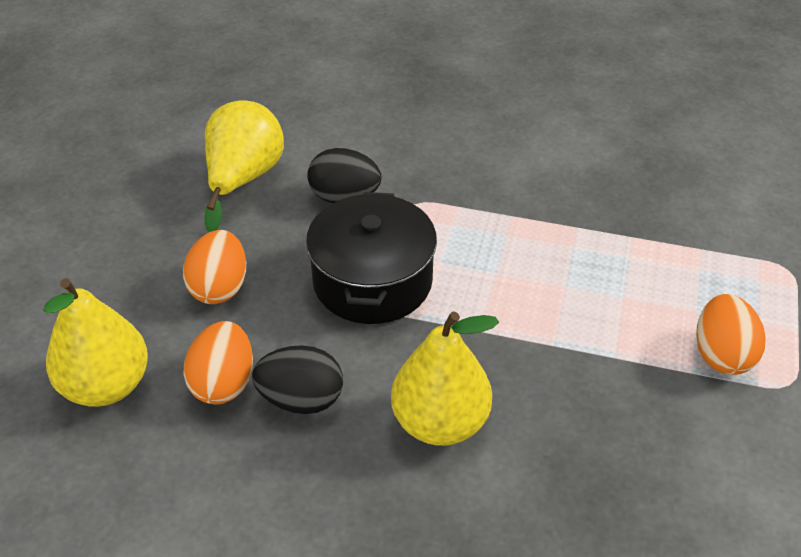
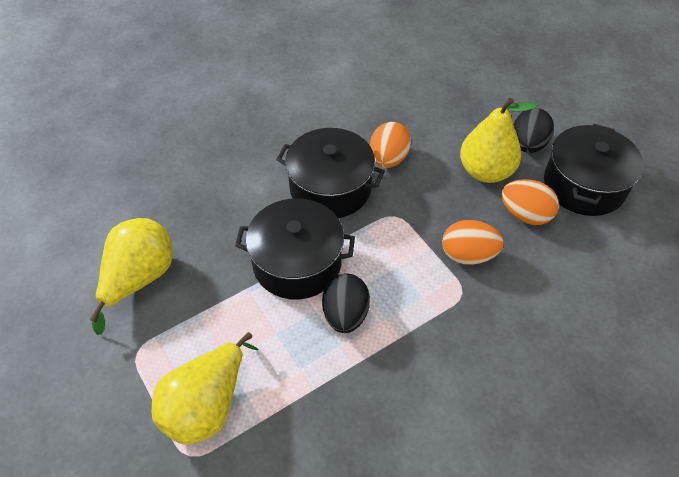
black pot: [306,192,437,324] = 1 -> [235,198,355,299] [276,128,385,218] [544,124,644,216] = 3

